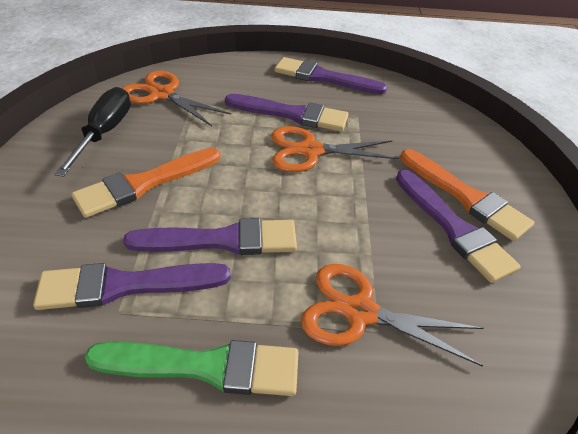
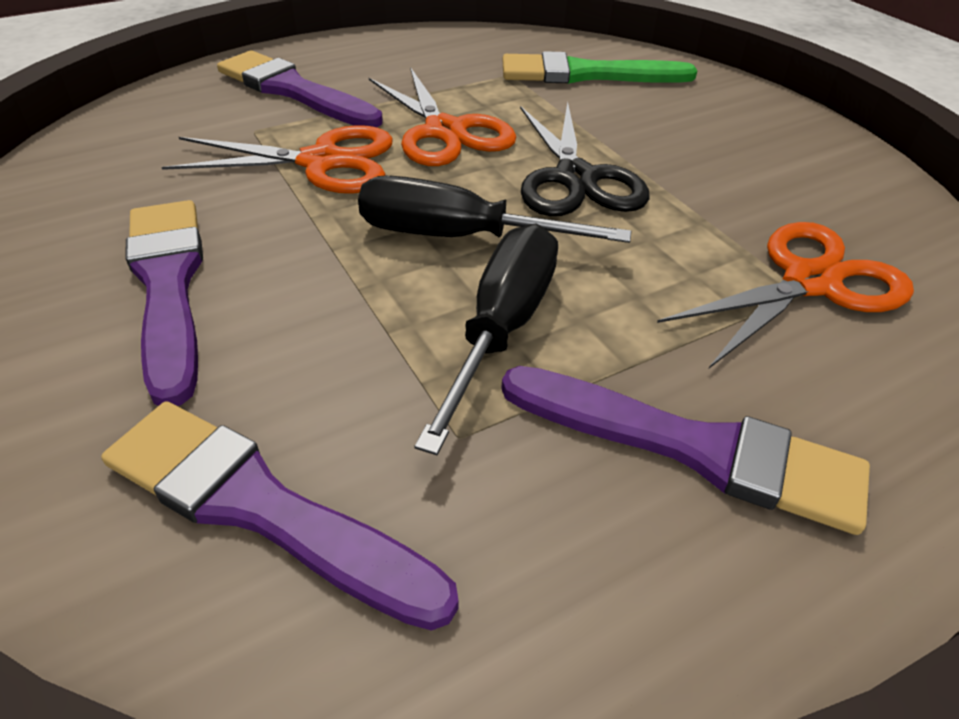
black scissors: none = 0 -> [520,102,649,216] = 1
black screwdriver: [54,87,131,177] = 1 -> [358,176,631,243] [414,224,558,455] = 2
orange brush: [71,148,221,218] [400,149,534,241] = 2 -> none = 0
purple brush: [33,263,231,310] [123,218,297,255] [225,94,349,132] [274,57,387,94] [396,170,521,283] = 5 -> [101,401,459,631] [125,200,203,406] [217,51,383,127] [501,366,870,535] = 4

